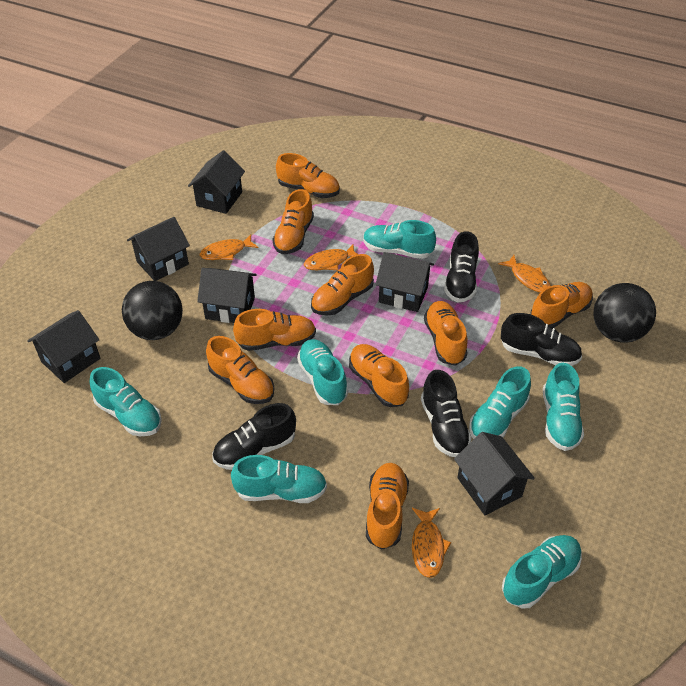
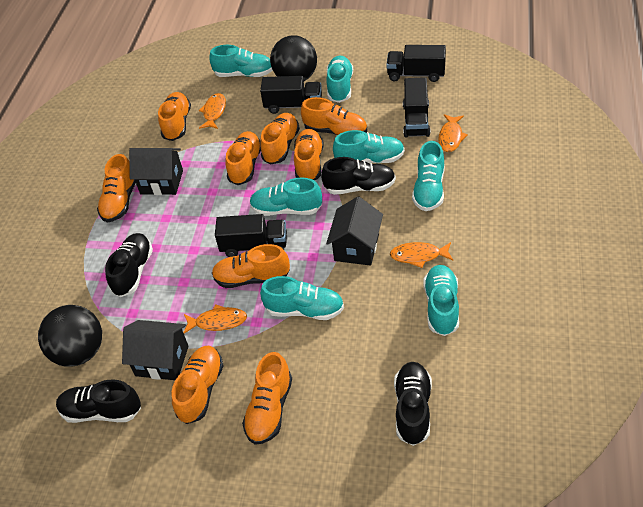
black house: [27,310,100,383] [127,217,190,281] [188,150,245,214] [197,268,256,323] [375,252,434,312] [454,432,535,515] = 6 -> [122,320,189,380] [129,148,183,195] [326,196,383,266] = 3
black truck: none = 0 -> [215,214,287,257] [260,76,322,114] [386,45,446,82] [403,77,430,137] = 4

